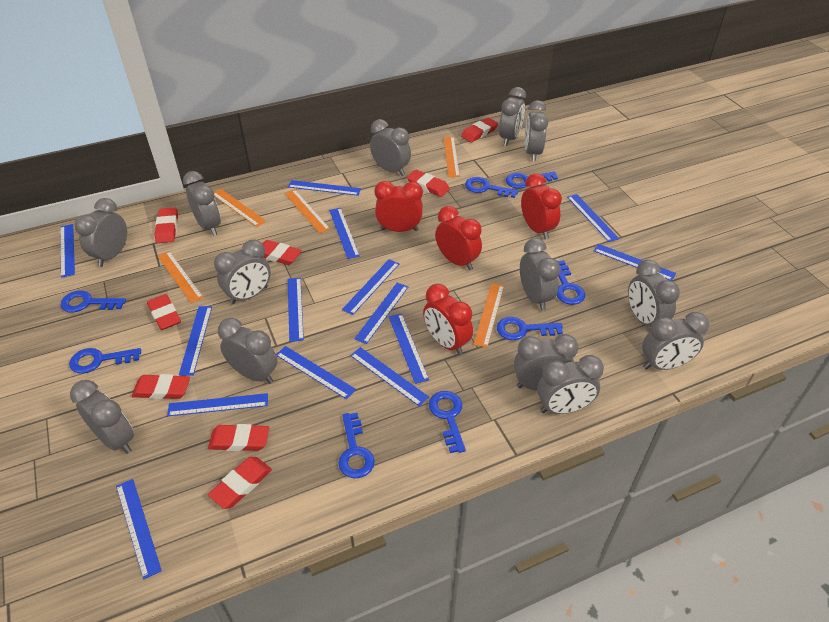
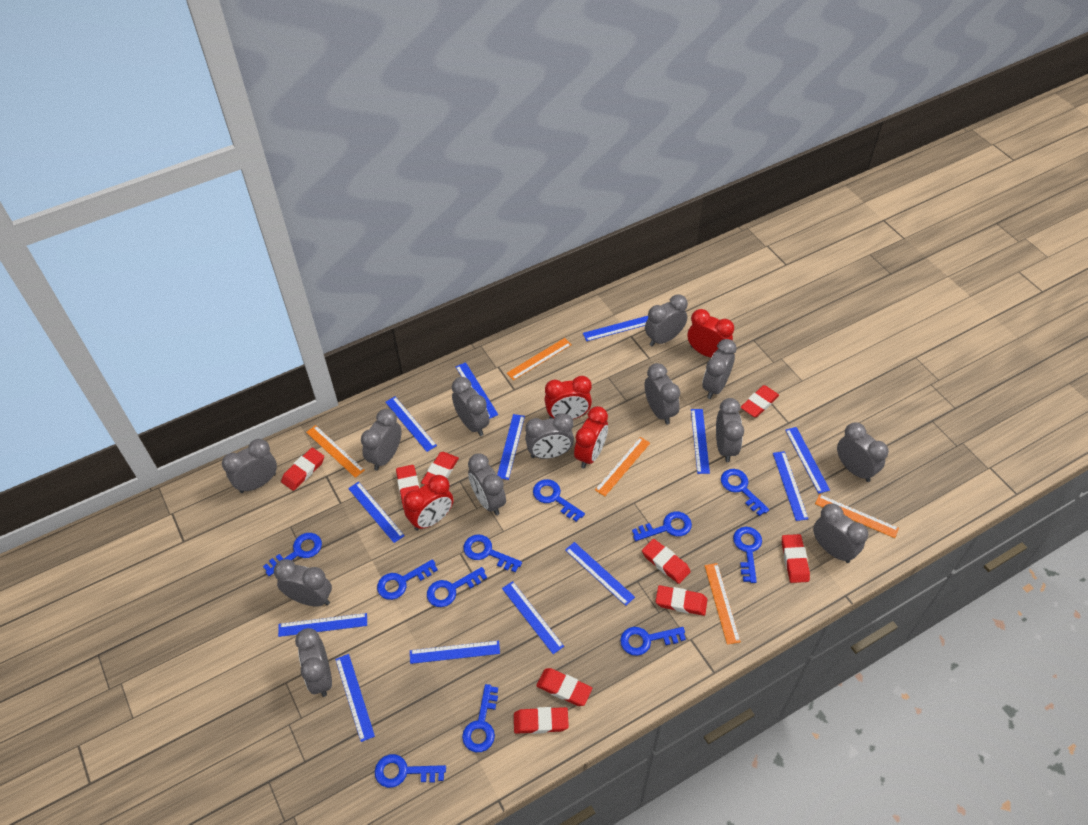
blue key: [61,290,126,312] [69,348,141,374] [338,413,375,478] [429,391,466,453] [465,177,518,198] [497,317,563,340] [506,171,558,189] [556,260,585,305] = 8 -> [263,533,322,576] [375,754,446,788] [377,559,438,600] [427,567,487,607] [462,684,498,752] [463,534,522,572] [533,479,585,522] [620,627,686,656] [632,512,692,541] [721,469,769,516] [733,527,762,583] = 11
blue ruler: [60,224,75,278] [116,479,162,580] [167,393,268,416] [179,306,212,376] [276,346,356,399] [288,180,361,196] [288,278,304,342] [329,208,360,259] [342,259,399,315] [350,347,429,406] [355,283,408,344] [389,313,429,384] [567,194,619,242] [594,244,676,281] = 14 -> [278,613,367,637] [335,654,375,742] [348,482,405,543] [385,397,437,452] [410,640,500,664] [456,362,498,419] [497,414,525,480] [502,581,564,654] [565,542,635,606] [583,316,648,341] [691,409,710,474] [773,451,808,521] [785,427,830,494] = 13
red eraser: [132,374,190,399] [147,294,181,330] [155,207,178,243] [208,424,269,451] [208,457,272,509] [262,240,302,265] [407,170,450,197] [461,117,498,143] = 8 -> [281,448,324,491] [396,465,420,509] [421,452,459,485] [514,707,569,734] [536,668,592,706] [642,539,691,584] [656,585,707,616] [741,385,779,418] [782,534,810,583] = 9

